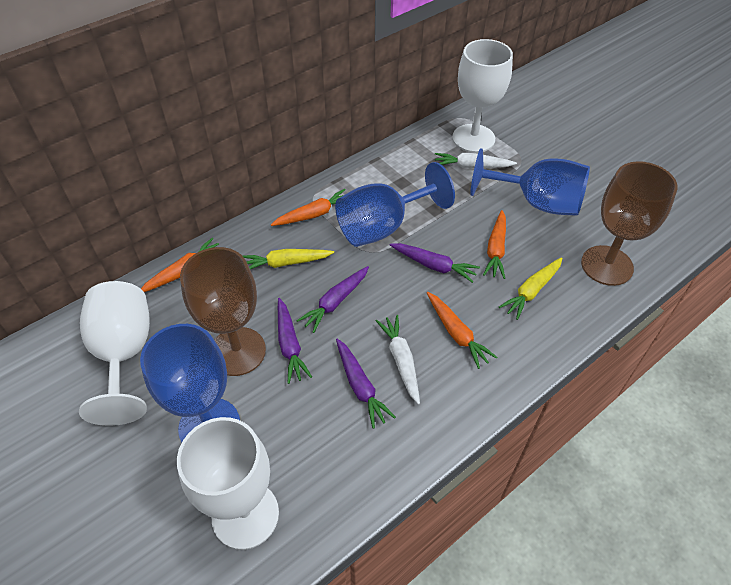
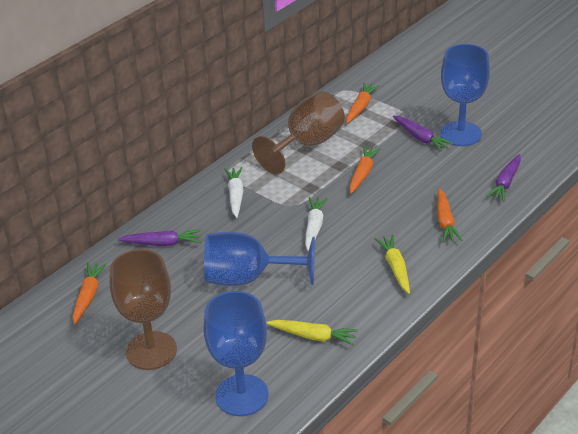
purple carrot: [278,298,312,384] [296,266,369,333] [336,339,396,429] [390,243,480,283] = 4 -> [118,230,201,246] [393,115,453,151] [486,154,521,202] = 3
white goblet: [79,281,150,426] [177,417,279,550] [452,39,513,153] = 3 -> none = 0

